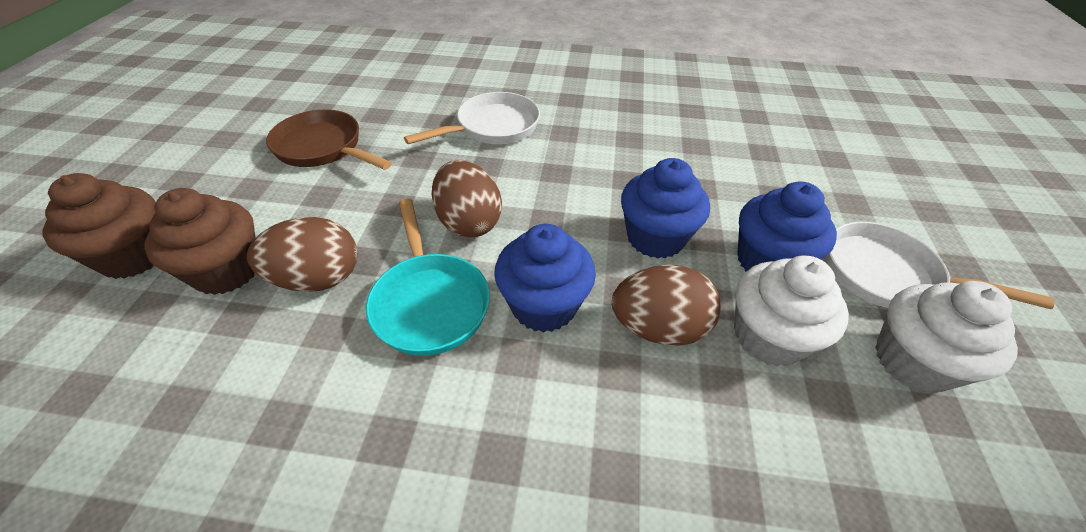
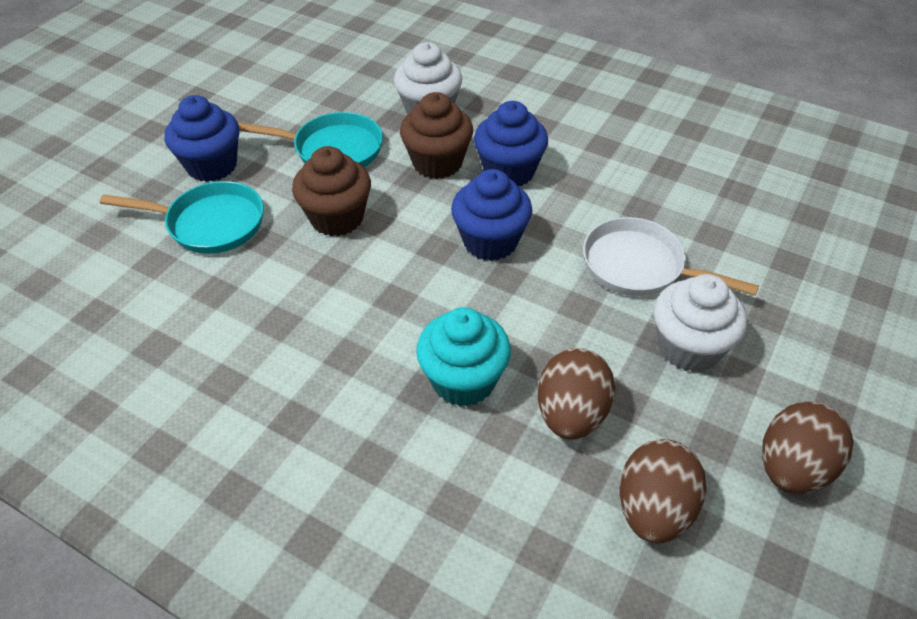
brown pan: [266,110,392,170] = 1 -> none = 0
turquoise cupcake: none = 0 -> [416,307,511,407] = 1
turquoise pan: [366,199,490,356] = 1 -> [100,181,264,254] [238,112,383,167] = 2
white pan: [404,92,540,144] [826,222,1055,309] = 2 -> [583,217,759,296] = 1

